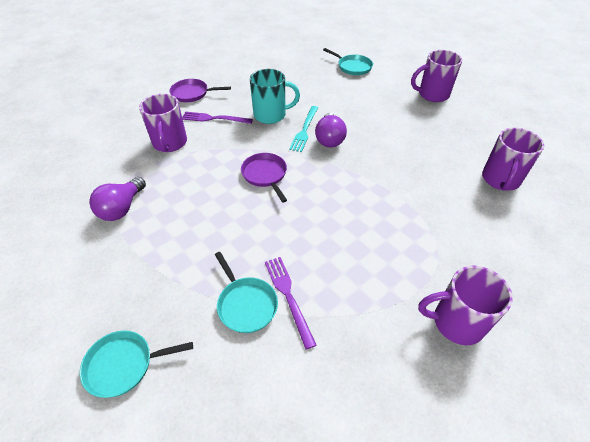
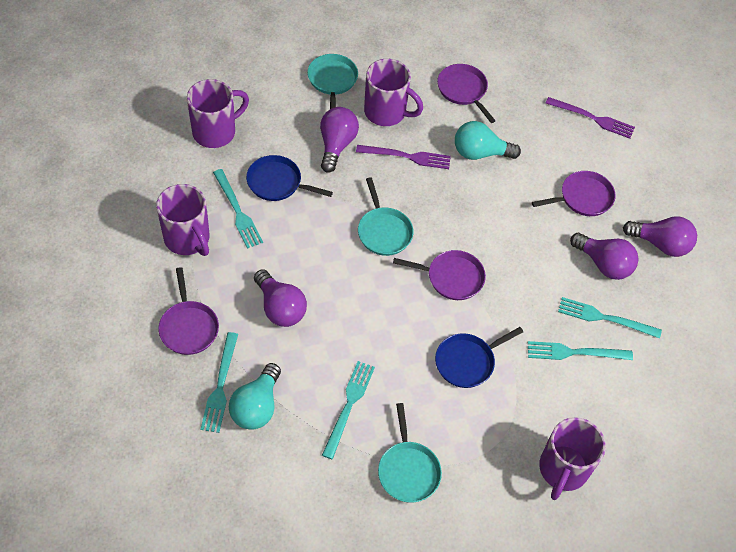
blue pan: none = 0 -> [246,155,333,201] [435,327,523,388] = 2
purple light bulb: [89,177,146,221] [315,113,347,148] = 2 -> [254,269,307,327] [320,107,359,173] [570,233,638,280] [623,216,697,257] = 4
purple pan: [170,79,231,102] [241,153,287,203] = 2 -> [158,267,219,355] [393,250,486,300] [437,64,496,123] [532,171,616,216] = 4
turquoise fork: [289,106,318,152] = 1 -> [201,332,238,433] [213,169,263,249] [322,361,375,459] [528,341,633,360] [558,297,662,339] = 5
turquoise light bulb: none = 0 -> [229,363,281,430] [455,121,521,160] = 2
turquoise mug: [250,69,300,124] = 1 -> none = 0

